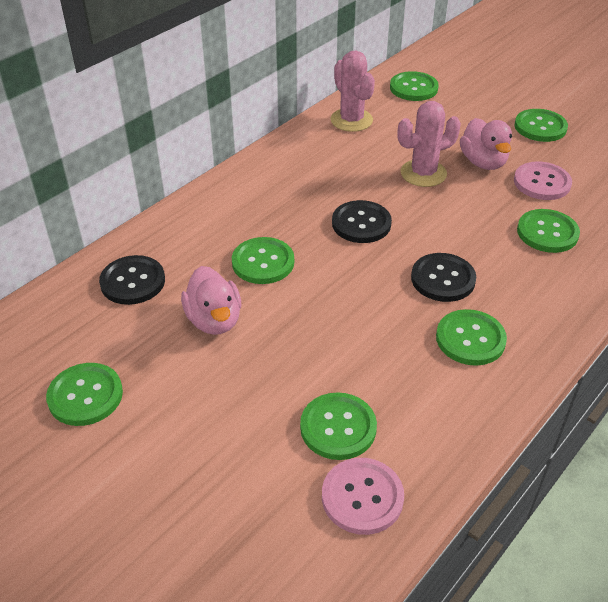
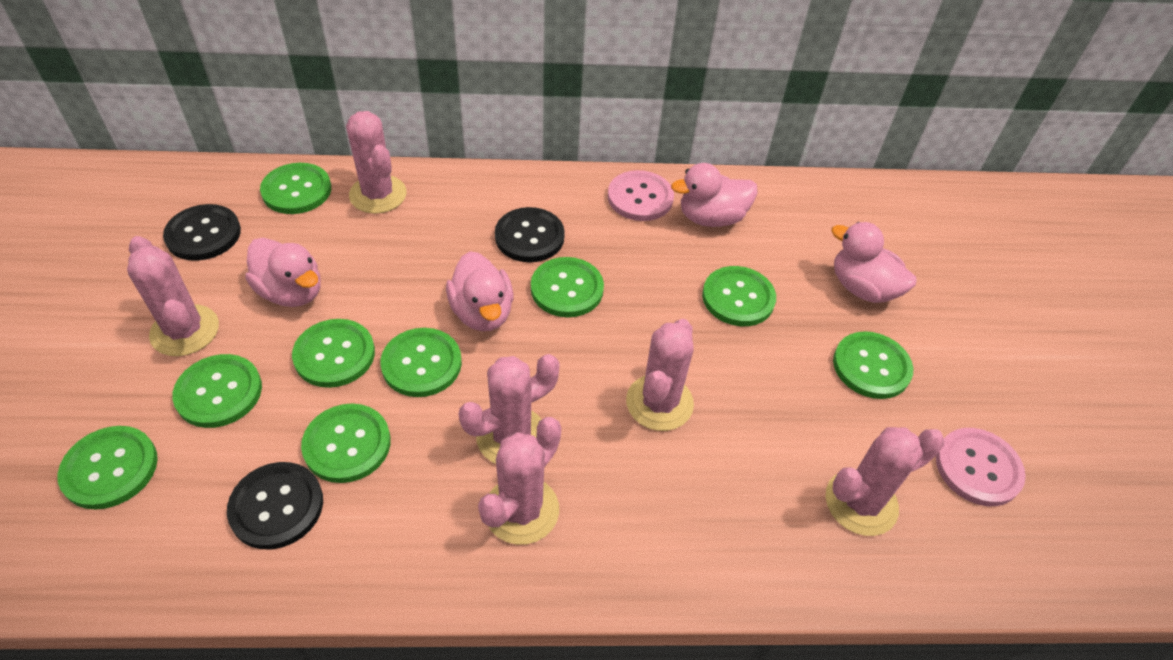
green button: [46,363,123,426] [232,237,294,284] [300,392,377,460] [390,71,439,101] [436,309,507,366] [515,109,568,142] [517,209,580,253] = 7 -> [58,426,158,510] [172,354,262,428] [260,163,331,214] [292,319,375,388] [301,404,391,483] [380,328,462,397] [531,257,604,317] [702,266,776,326] [833,331,913,399] = 9
pink cactus: [330,51,375,132] [397,101,461,187] = 2 -> [127,236,219,356] [346,111,407,214] [459,354,560,464] [478,417,561,545] [626,319,694,431] [825,427,944,536] = 6
pink duck: [181,266,241,335] [460,118,512,170] = 2 -> [245,238,321,307] [446,251,513,331] [671,163,757,227] [831,222,917,303] = 4

